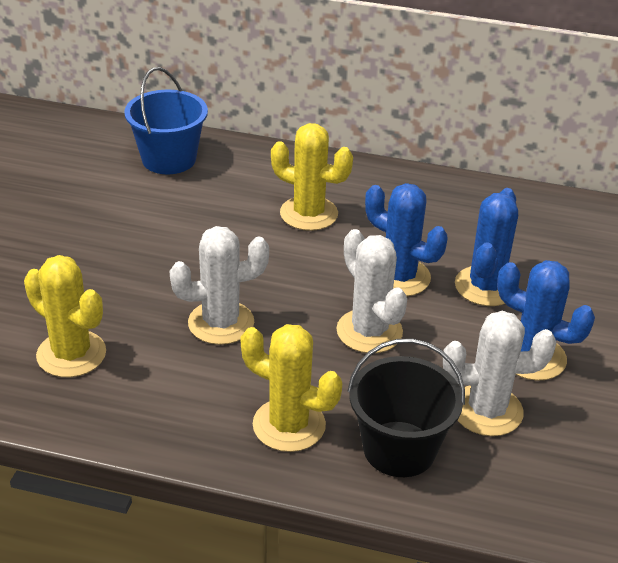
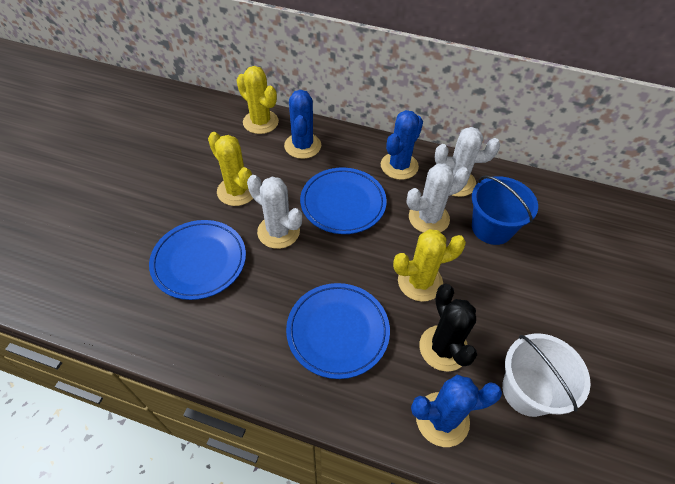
black bucket: [348,338,465,477] = 1 -> none = 0
black cactus: none = 0 -> [419,284,477,372] = 1
blue plate: none = 0 -> [149,220,246,300] [286,283,390,379] [300,168,387,234] = 3
white bucket: none = 0 -> [502,333,591,417] = 1

